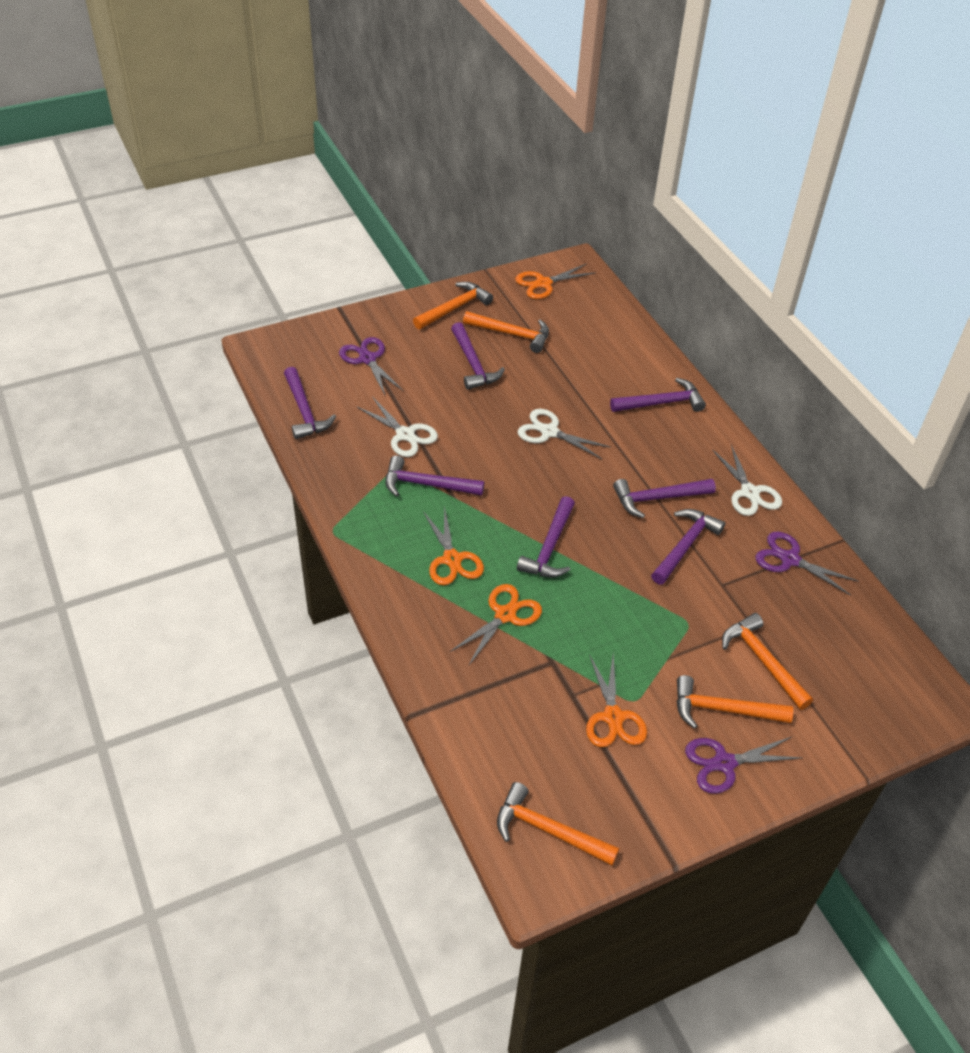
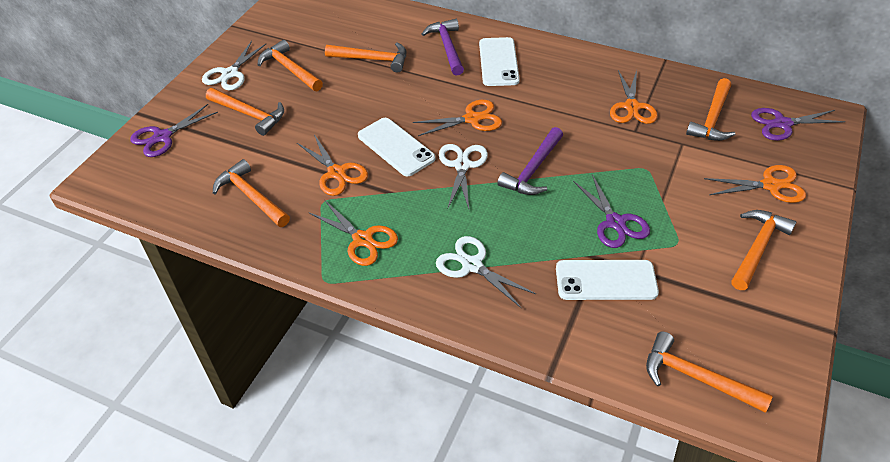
orange hammer: [413,282,493,329] [463,311,549,353] [497,782,619,866] [677,675,793,729] [722,613,813,710] = 5 -> [206,88,284,136] [213,159,290,227] [258,40,323,91] [325,43,406,73] [646,332,773,412] [686,78,735,141] [731,210,797,290] = 7
orange scissors: [423,506,484,585] [450,584,542,666] [515,263,596,299] [586,653,647,747] = 4 -> [297,134,368,196] [309,199,398,266] [413,100,502,136] [610,70,658,124] [704,165,806,203] = 5
purple hammer: [284,367,336,439] [385,455,484,497] [451,322,505,390] [517,496,575,578] [610,378,706,412] [613,479,716,518] [651,509,725,585] = 7 -> [422,19,464,76] [497,127,563,195] = 2
white phone: none = 0 -> [358,118,436,177] [479,37,520,86] [556,260,659,300] = 3

